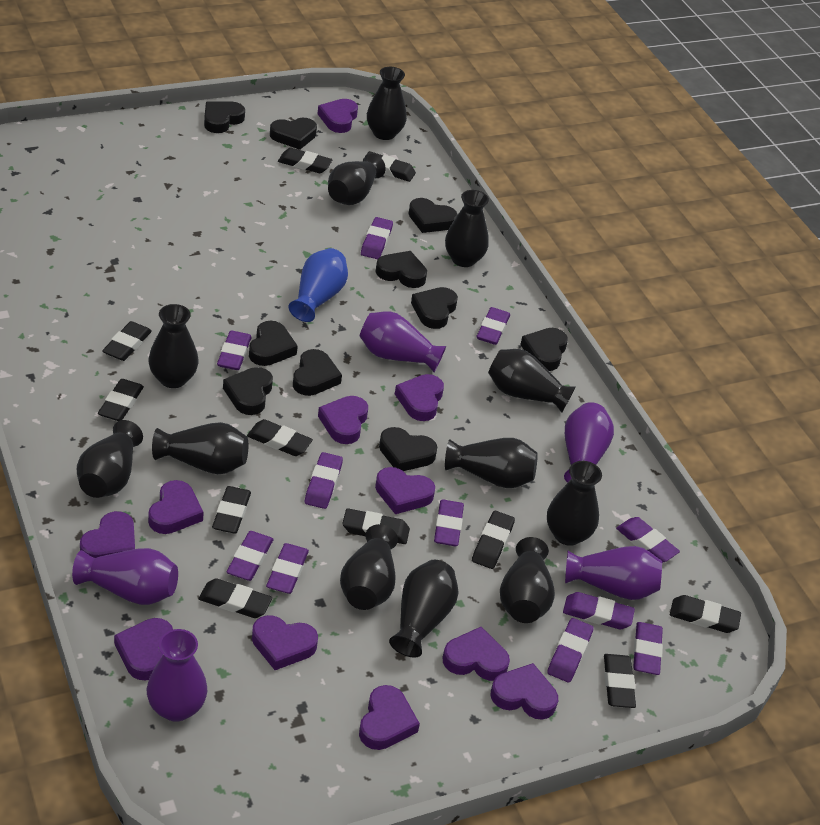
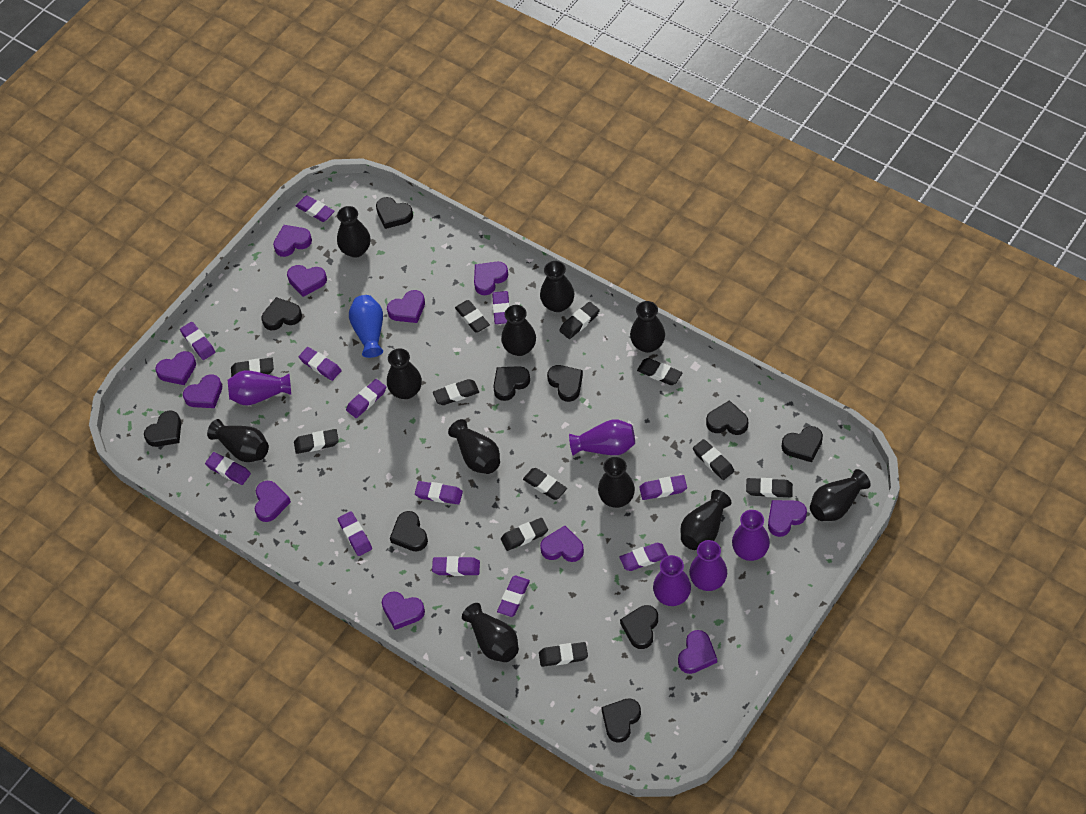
black vase: [77,420,143,498] [149,304,199,388] [152,422,248,474] [328,154,386,205] [340,524,398,610] [367,67,407,140] [389,560,459,658] [445,190,489,267] [445,438,538,488] [488,349,575,413] [500,537,555,623] [547,461,602,546] = 12 -> [207,419,269,462] [337,206,371,258] [387,348,422,399] [448,419,500,474] [462,603,519,662] [501,305,536,356] [540,261,574,312] [598,457,635,508] [630,301,665,353] [680,490,731,550] [810,469,871,521] = 11
purple eraser: [217,330,252,370] [227,531,274,581] [266,543,309,594] [305,452,343,509] [361,217,393,259] [434,499,464,546] [477,307,510,345] [547,618,594,683] [563,592,635,629] [616,517,680,562] [633,622,663,675] = 11 -> [180,322,215,360] [205,452,251,485] [296,195,335,222] [299,347,342,381] [338,511,372,556] [346,379,386,418] [415,481,463,504] [432,556,480,576] [492,291,510,324] [497,575,530,617] [620,543,668,571] [639,475,687,500] = 12

